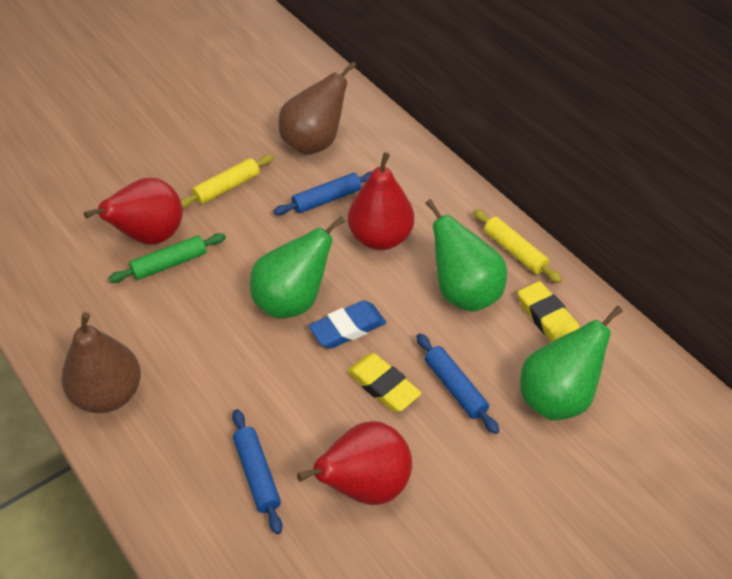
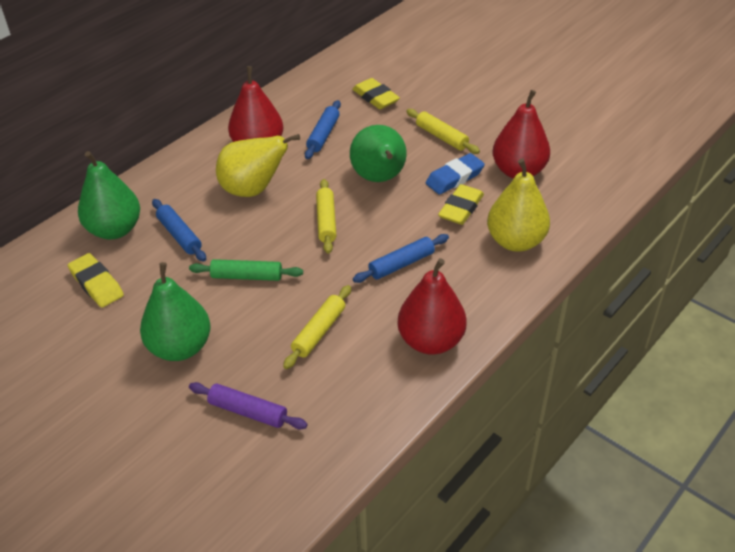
brown pear: [61,312,141,413] [279,61,357,155] = 2 -> none = 0
purple rolling pin: none = 0 -> [189,382,308,430] = 1
yellow eraser: [347,353,422,412] [518,281,580,341] = 2 -> [68,253,124,308] [352,78,400,109] [438,184,484,225] = 3
yellow pear: none = 0 -> [216,134,300,197] [487,159,550,252] = 2
yellow rolling pin: [180,155,274,209] [473,209,562,283] = 2 -> [283,285,351,369] [316,179,337,254] [406,109,480,154] = 3

